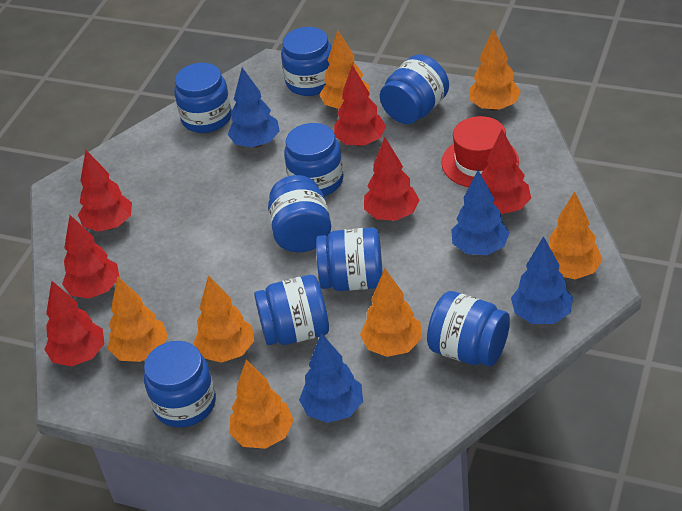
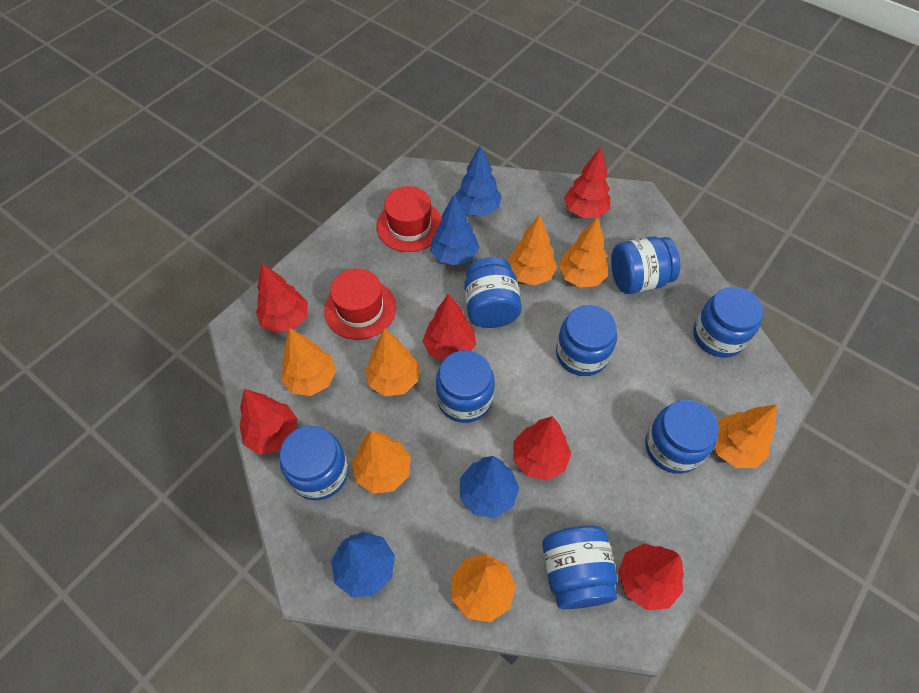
blue jar: [144,341,216,428] [174,63,232,133] [254,275,329,345] [268,175,331,252] [281,27,332,96] [284,123,344,196] [316,227,383,291] [380,54,449,124] [427,291,510,366] = 9 -> [280,426,349,500] [436,350,495,423] [464,257,522,328] [542,526,617,609] [556,305,617,376] [611,237,680,294] [645,400,719,474] [693,287,763,358] = 8
red hat: [441,116,519,187] = 1 -> [324,269,396,340] [376,186,442,252] = 2

